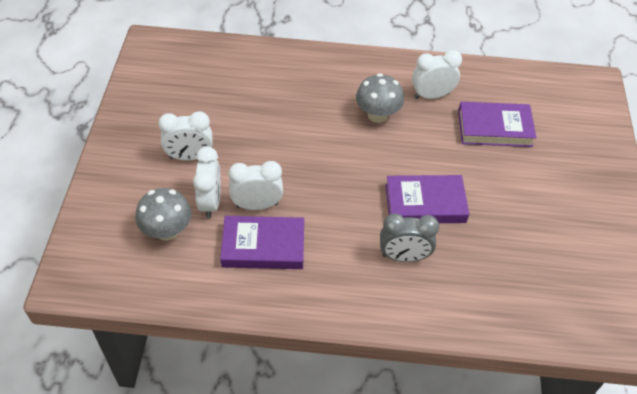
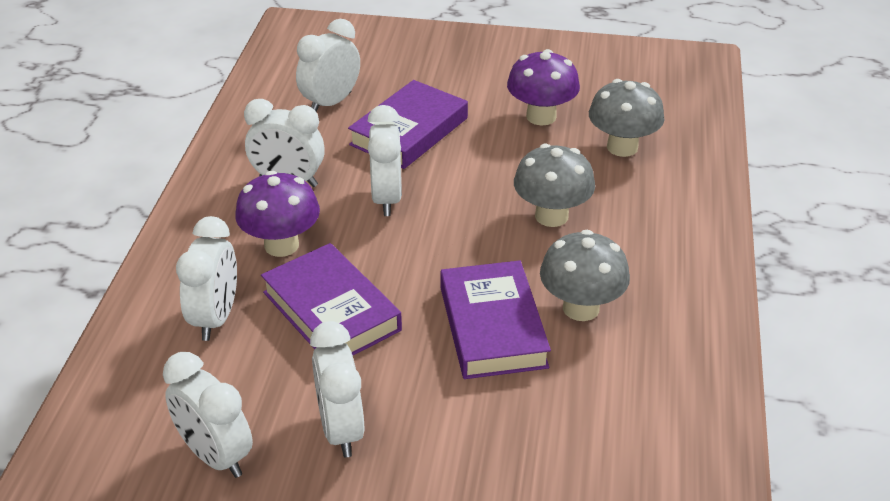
grey clock: [380,214,439,262] = 1 -> none = 0
grey mushroom: [136,188,192,241] [356,73,404,123] = 2 -> [514,144,595,227] [540,230,630,321] [589,79,665,157] = 3
purple mushroom: none = 0 -> [235,171,320,257] [507,49,580,126] = 2
white clock: [158,111,213,161] [193,147,221,218] [228,161,283,210] [412,50,462,99] = 4 -> [163,352,253,478] [176,216,237,341] [244,99,325,187] [296,19,360,111] [310,321,364,458] [367,105,402,216] = 6

